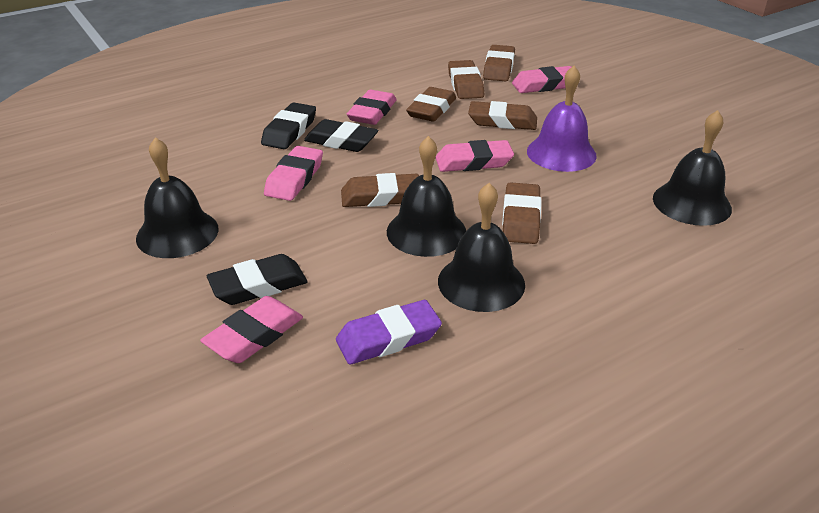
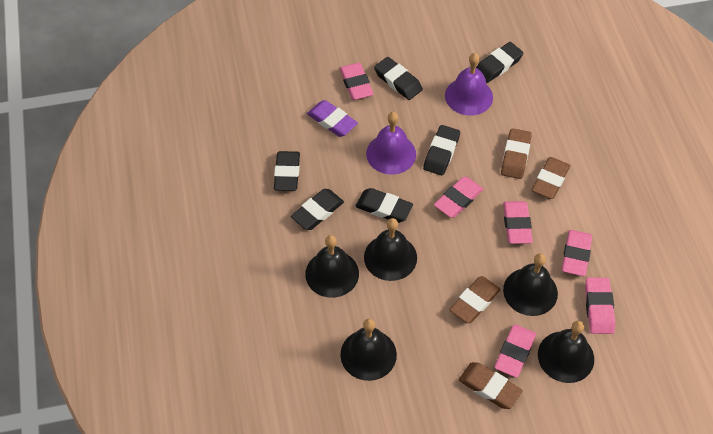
black bell: [136,137,219,258] [387,136,466,257] [438,183,525,312] [653,110,732,226] = 4 -> [305,235,359,298] [340,318,397,381] [364,218,417,281] [503,253,558,316] [538,321,594,383] = 5
black eraser: [207,254,308,305] [261,103,316,149] [304,119,378,152] = 3 -> [274,151,300,191] [291,189,344,230] [356,188,413,223] [374,57,423,100] [423,125,460,176] [476,42,524,83] = 6
brown eraser: [341,173,419,207] [406,87,456,122] [448,60,484,99] [468,101,537,130] [483,45,515,81] [502,182,541,244] = 6 -> [450,276,501,323] [459,362,523,409] [501,128,532,179] [532,157,570,199] = 4
pink eraser: [200,296,303,363] [264,146,323,201] [347,90,396,125] [436,140,514,172] [512,66,571,93] = 5 -> [339,63,374,100] [434,177,483,218] [495,324,536,378] [503,201,533,244] [562,230,592,276] [585,278,615,334] = 6
purple bell: [527,66,597,172] = 1 -> [366,112,416,175] [445,53,493,116] = 2

